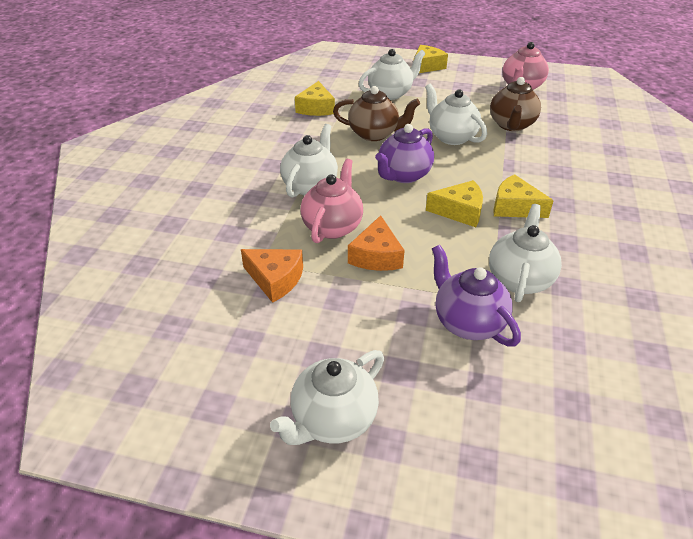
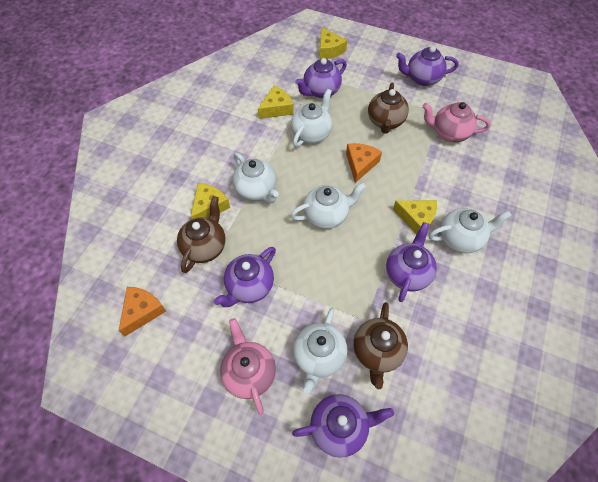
brown teapot: [333,86,420,141] [490,77,541,131] = 2 -> [177,196,226,273] [353,302,408,389] [368,83,409,134] = 3
purple teapot: [375,124,434,183] [432,245,521,347] = 2 -> [214,247,276,307] [292,394,394,458] [295,58,347,98] [386,222,437,302] [396,46,459,86] = 5

